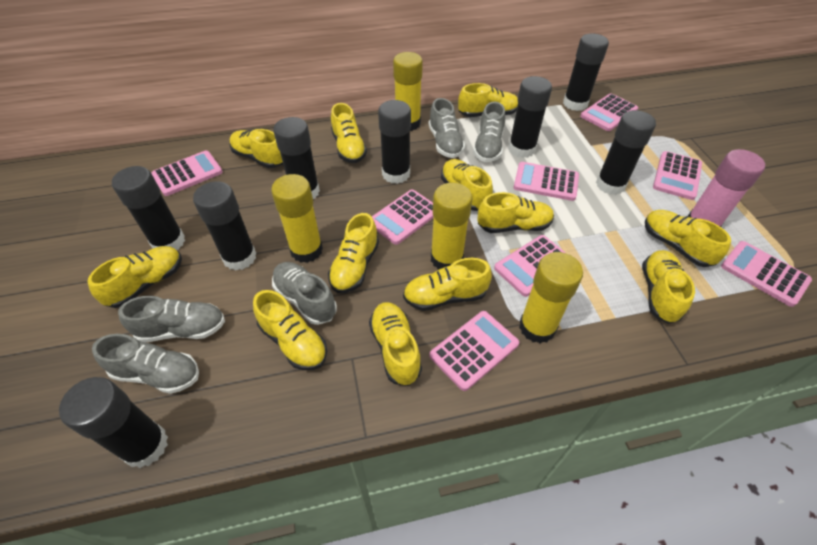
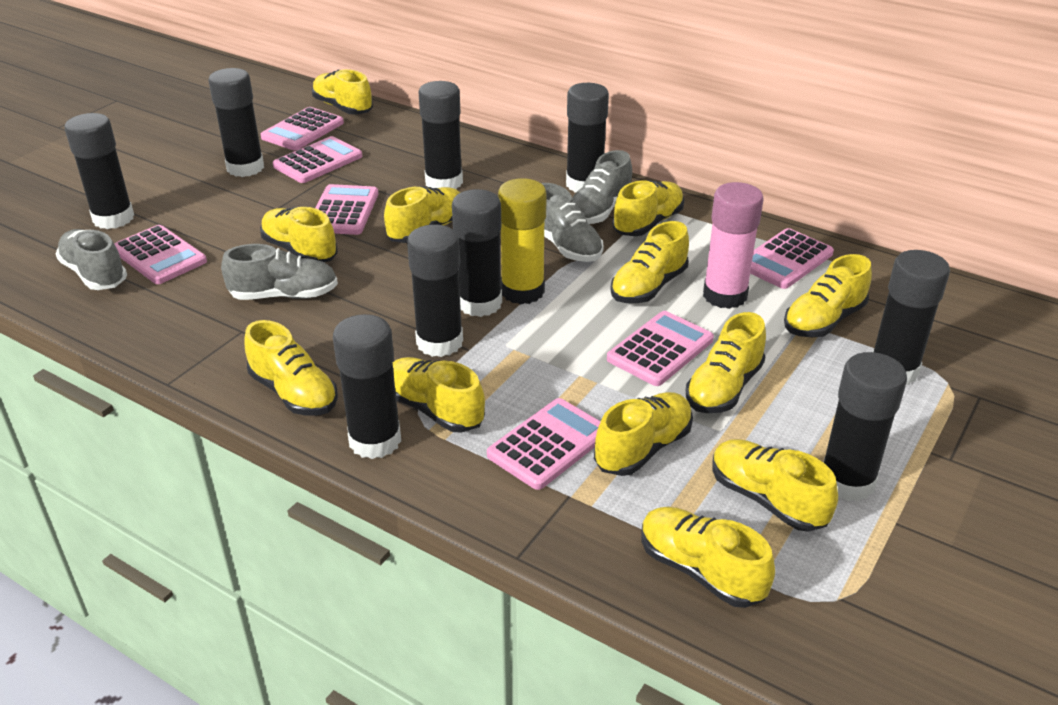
black glue stick: [59,377,168,468] [112,166,185,250] [193,181,256,271] [273,117,320,199] [378,100,411,184] [508,76,552,158] [563,33,609,111] [596,110,656,195] = 8 -> [64,113,134,229] [208,68,264,177] [333,314,401,459] [407,225,463,357] [419,81,463,189] [452,189,502,317] [566,83,609,192] [823,352,907,502] [872,250,950,385] = 9
grey shoe: [92,334,199,394] [118,296,225,342] [272,262,337,325] [429,98,465,158] [473,102,505,162] = 5 -> [55,229,127,290] [221,244,338,300] [541,183,604,262] [572,150,632,224] = 4
pink calculator: [151,151,223,196] [372,190,434,245] [429,311,519,391] [494,235,566,297] [514,162,579,201] [580,93,638,131] [653,151,702,200] [721,241,812,307] = 8 -> [114,225,207,284] [261,107,344,150] [273,136,362,183] [315,184,378,235] [487,398,601,490] [607,311,714,386] [750,228,834,289] = 7
yellow glue stick: [271,174,323,263] [393,52,423,131] [431,183,473,270] [519,252,583,344] = 4 -> [498,178,547,304] = 1

